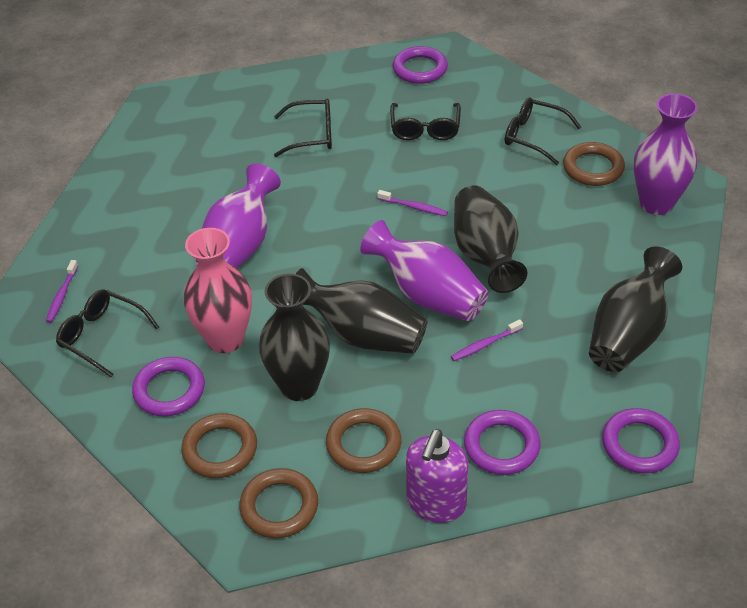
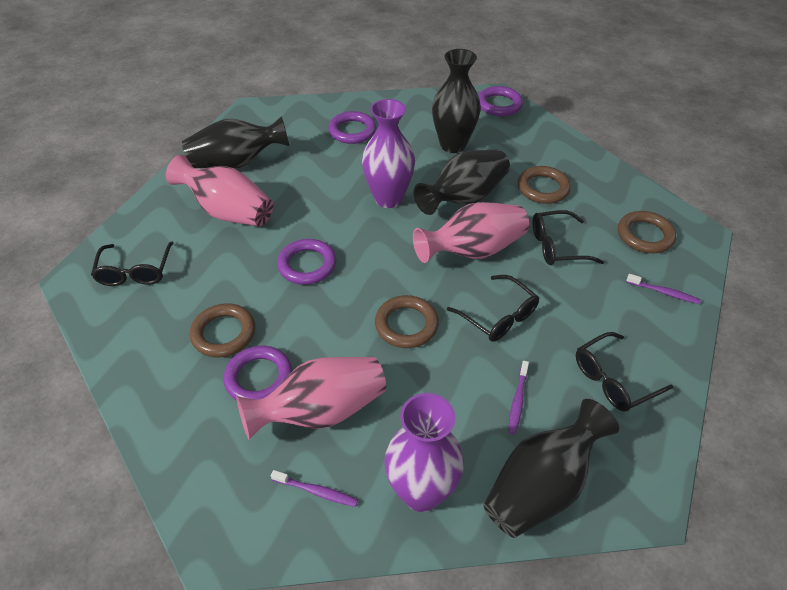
pink vase: [183,228,252,353] = 1 -> [166,155,273,226] [236,357,386,440] [413,202,529,263] = 3
purple soap dispenser: [406,429,469,523] = 1 -> none = 0
purple vase: [196,163,281,269] [360,220,488,321] [634,93,698,215] = 3 -> [362,99,415,208] [384,393,464,512] = 2

